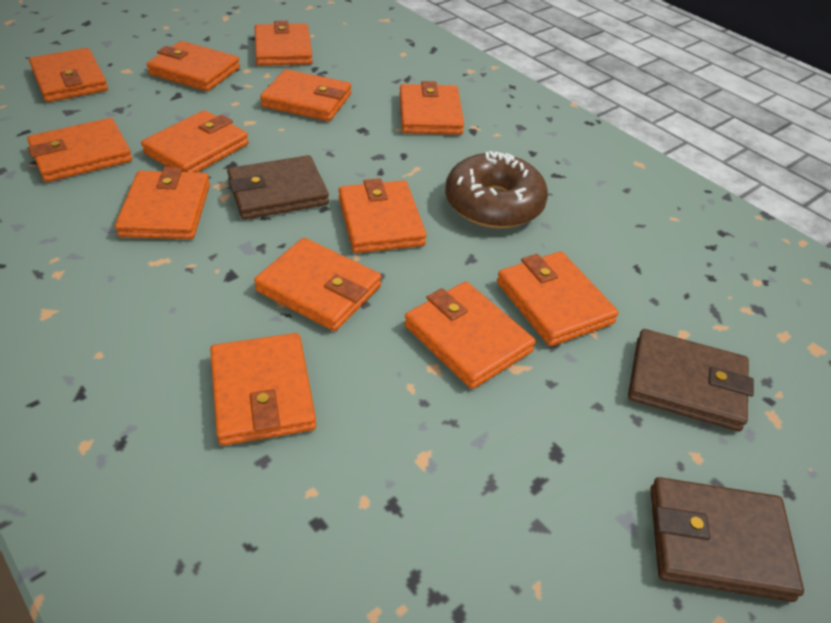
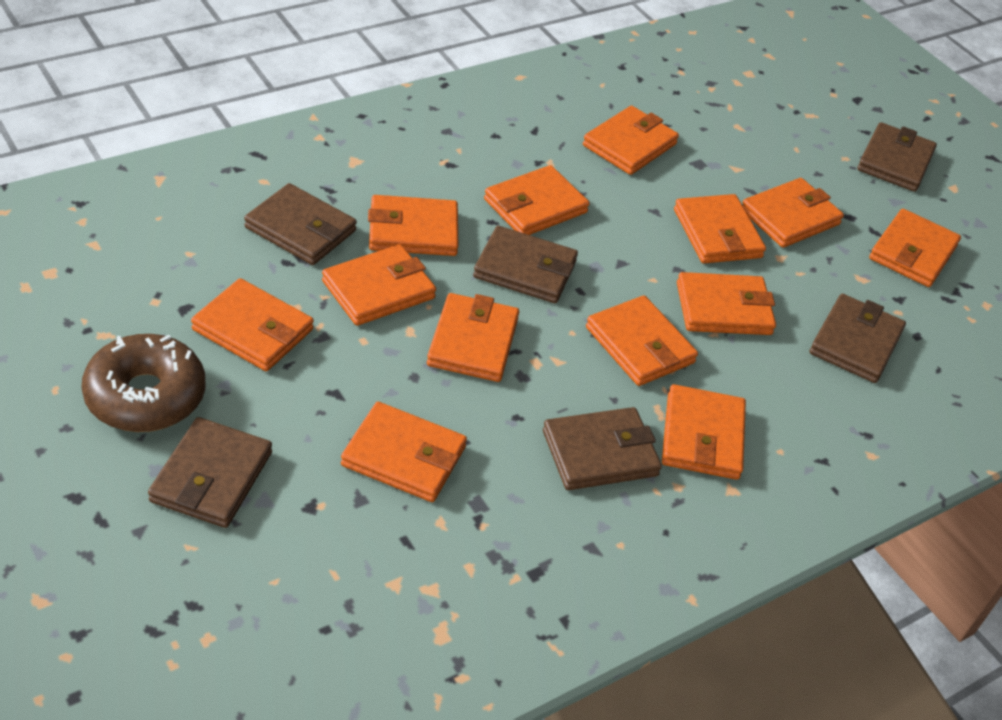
brown wallet: [227,155,329,220] [628,329,754,432] [650,477,804,602] = 3 -> [148,417,272,528] [244,183,357,265] [473,226,578,303] [543,407,662,490] [810,294,906,383] [858,122,937,192] = 6

